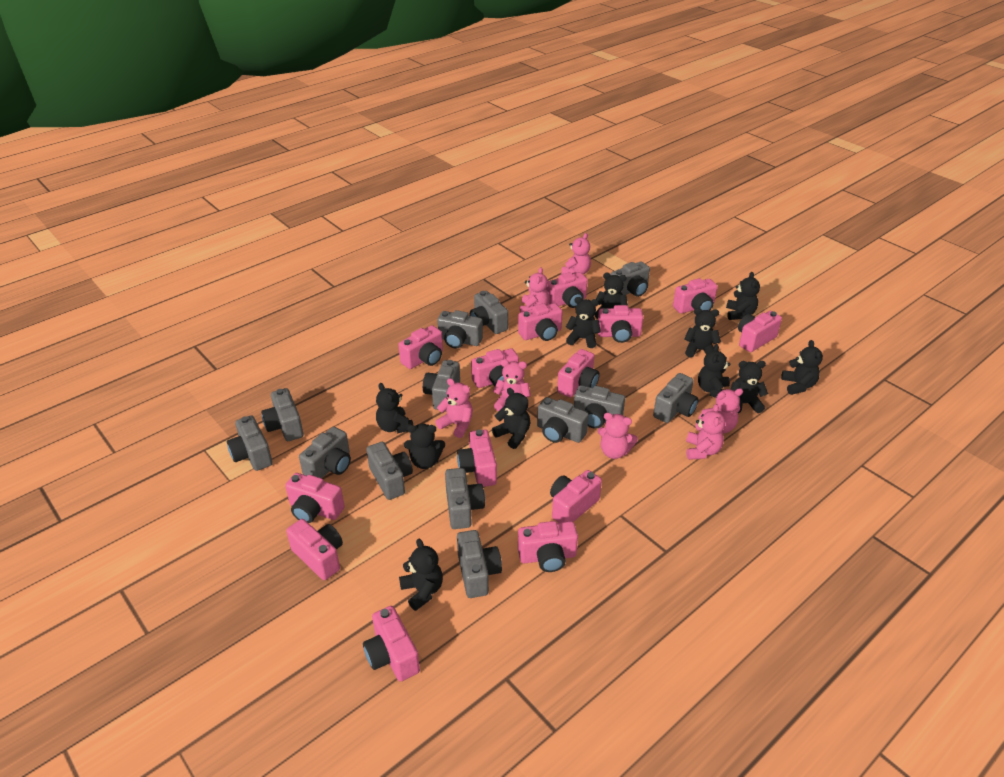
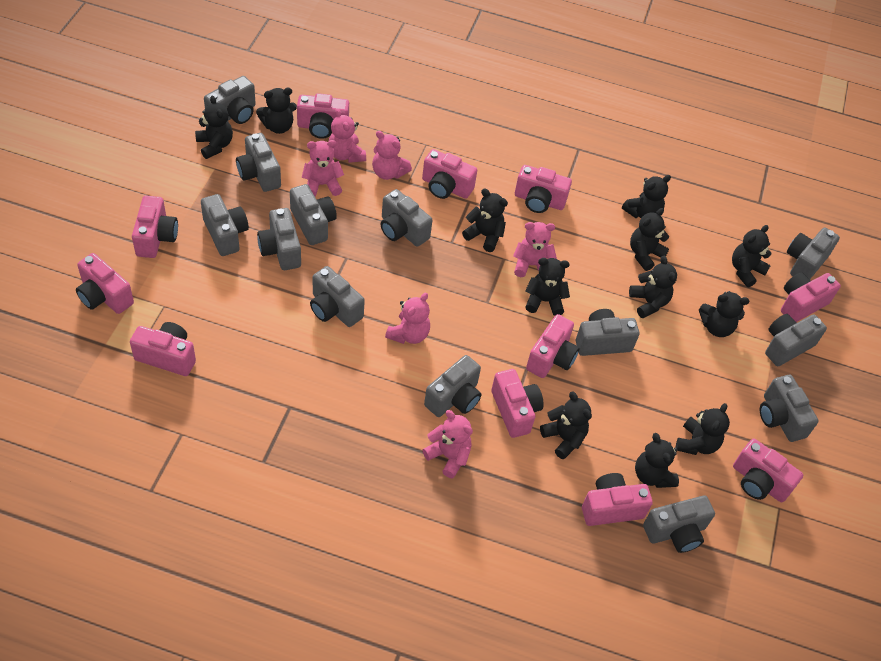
black teddy bear: [376,383,413,433] [399,539,443,611] [404,424,445,469] [492,388,530,449] [566,297,600,348] [595,273,628,319] [684,308,721,357] [698,344,730,398] [726,272,760,320] [730,361,768,413] [781,340,823,395] = 11 -> [195,95,233,159] [256,88,297,134] [462,189,508,252] [525,258,570,316] [540,391,592,459] [622,175,671,218] [629,256,677,318] [630,208,669,271] [635,433,679,488] [676,403,730,455] [699,291,749,337] [732,225,771,288] = 12
pink camera: [285,473,345,523] [286,519,343,580] [363,606,420,681] [399,325,443,369] [457,430,497,487] [471,348,519,388] [518,303,563,341] [518,521,578,572] [546,272,588,308] [550,470,602,523] [557,349,600,398] [598,305,643,343] [673,278,718,314] [738,311,782,352] = 14 -> [76,253,134,314] [130,322,196,376] [132,195,178,258] [297,93,349,139] [422,149,477,199] [491,369,544,438] [515,165,572,213] [526,314,580,378] [582,473,653,526] [733,439,803,502] [781,272,841,322] = 11
pink teddy bear: [435,378,473,438] [493,359,531,411] [520,267,549,313] [561,233,591,274] [598,413,638,459] [686,404,725,460] [699,388,743,433] = 7 -> [301,140,344,196] [328,109,366,163] [372,131,412,180] [385,293,430,344] [423,410,473,478] [513,222,557,277] = 6

